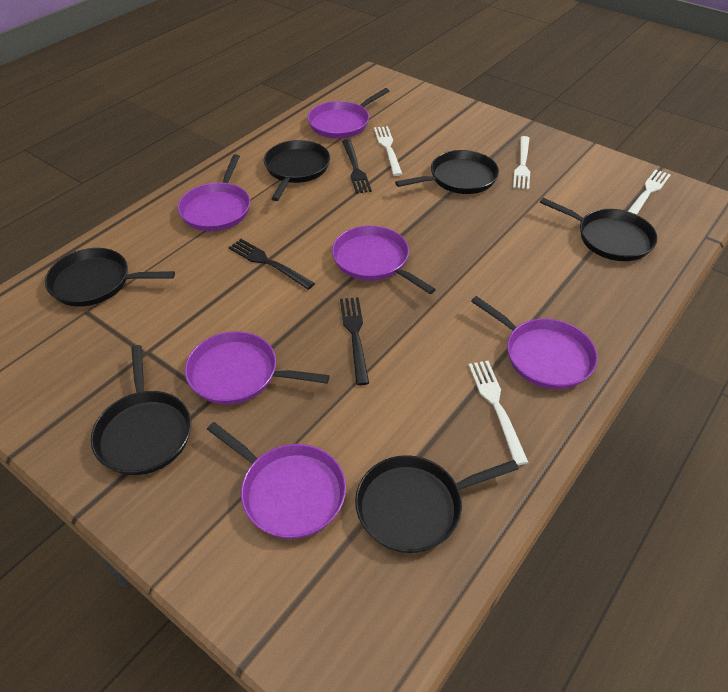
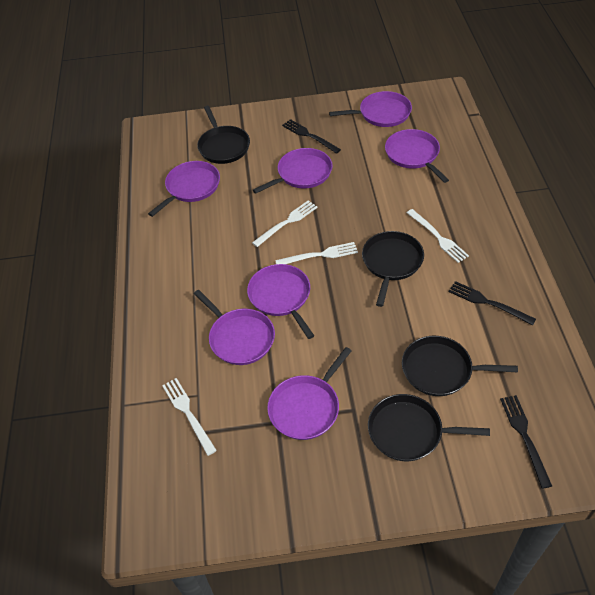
black pan: [45,248,175,307] [91,345,191,475] [264,140,330,201] [355,455,519,553] [395,150,499,194] [540,198,658,261] = 6 -> [197,106,250,164] [362,231,424,307] [368,394,490,461] [402,336,518,396] = 4
purple pan: [178,154,250,231] [185,331,330,405] [207,422,346,539] [308,88,389,139] [332,225,436,294] [471,296,598,389] = 6 -> [148,161,220,217] [194,290,275,365] [247,264,314,339] [253,148,333,194] [267,347,351,440] [329,91,412,127] [385,129,449,183] = 7

